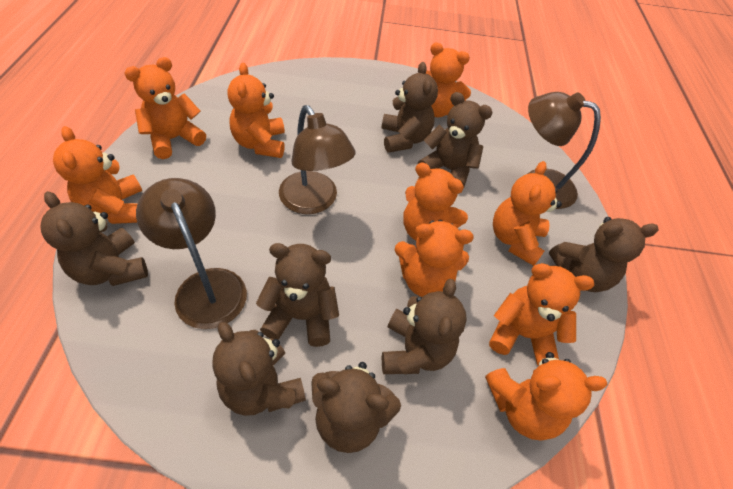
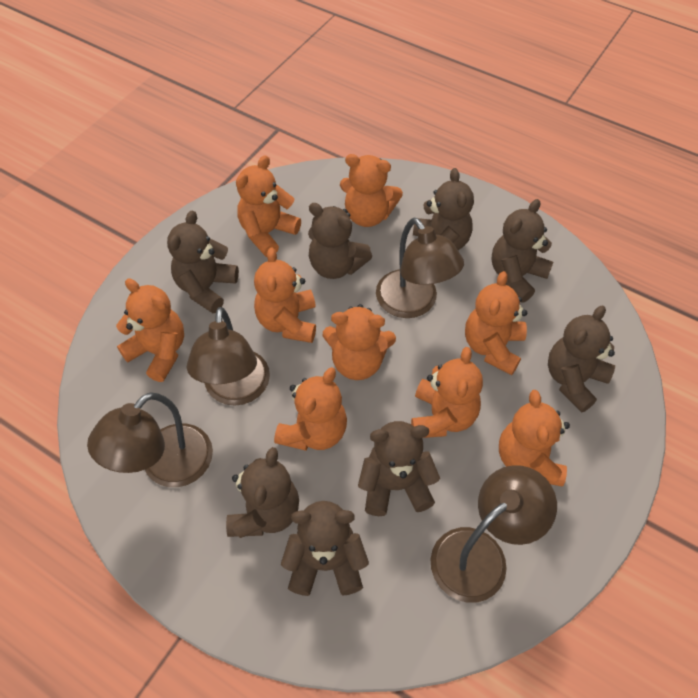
brown lamp: [136,178,247,329] [279,105,355,214] [527,92,601,209] = 3 -> [87,392,213,487] [187,307,270,406] [376,218,464,318] [431,465,557,603] = 4

